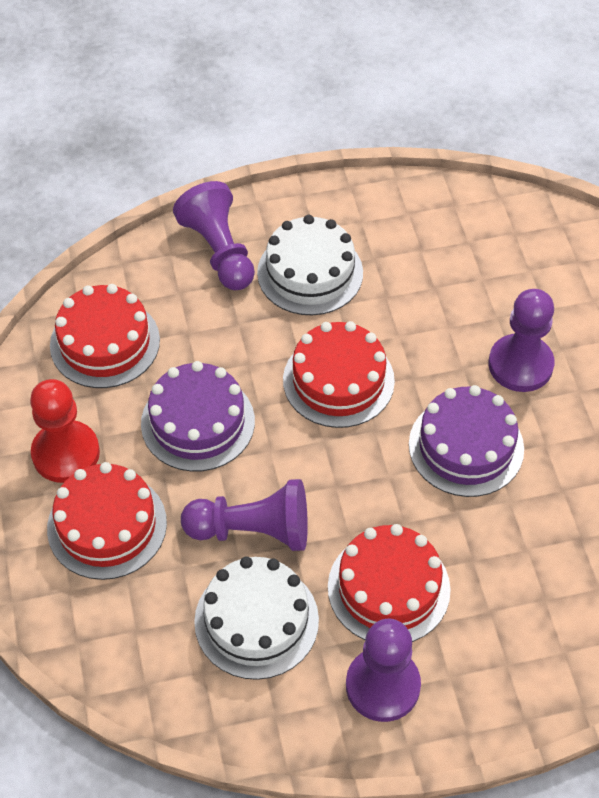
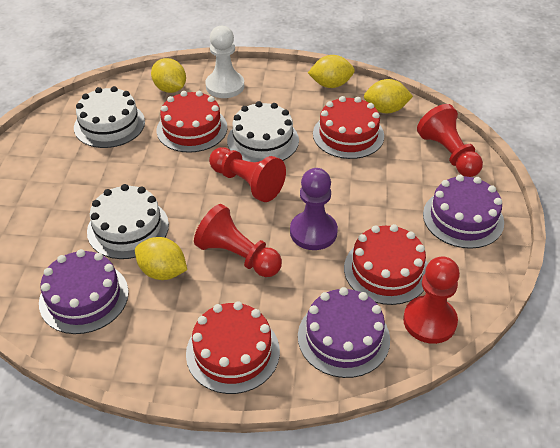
purple cake: [141,361,255,472] [409,385,524,497] = 2 -> [39,249,129,334] [298,287,390,378] [423,175,504,249] = 3
purple pawn: [173,181,255,290] [181,479,308,551] [346,619,421,722] [489,289,555,392] = 4 -> [290,168,338,250] = 1
red pawn: [30,379,100,483] = 1 -> [194,204,282,277] [209,147,286,202] [403,256,460,344] [417,104,483,177] = 4
white cake: [194,556,319,680] [257,215,363,315] = 2 -> [74,86,145,148] [87,184,169,259] [227,101,299,162] = 3
white pawn: none = 0 -> [205,26,244,98] = 1
yellow lemon: none = 0 -> [135,237,187,280] [151,58,186,93] [308,55,355,88] [364,79,413,113] = 4

